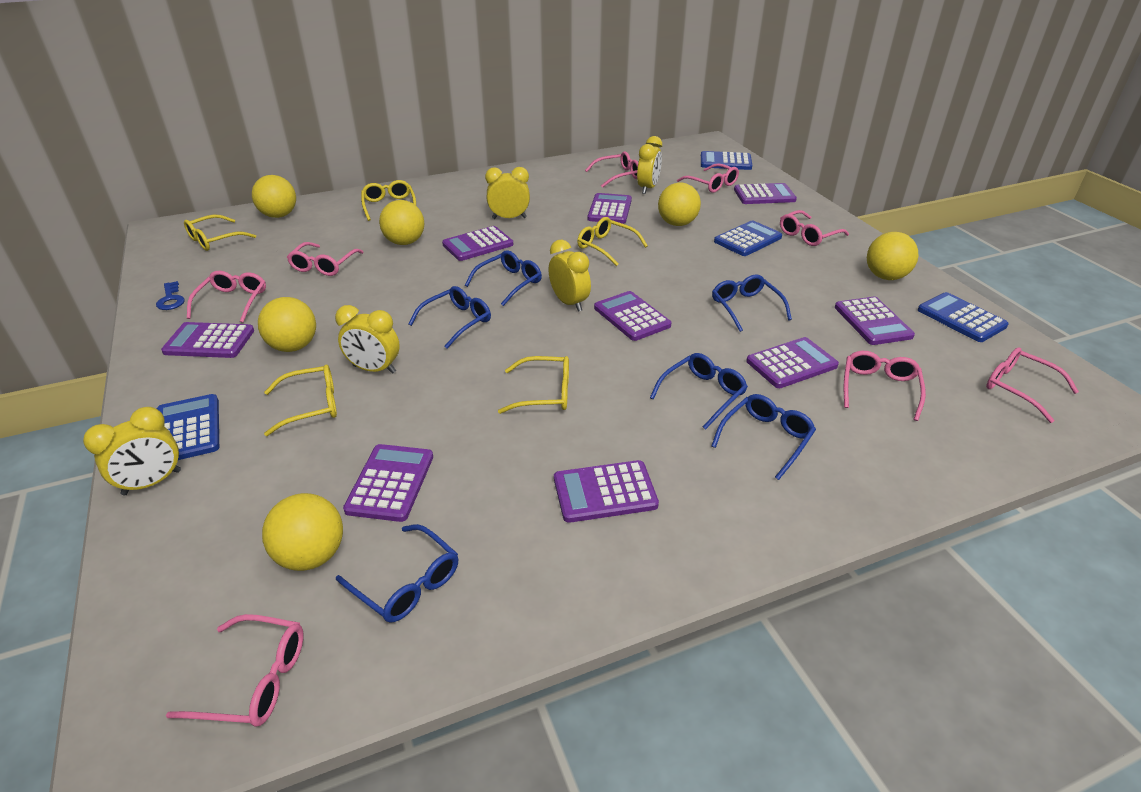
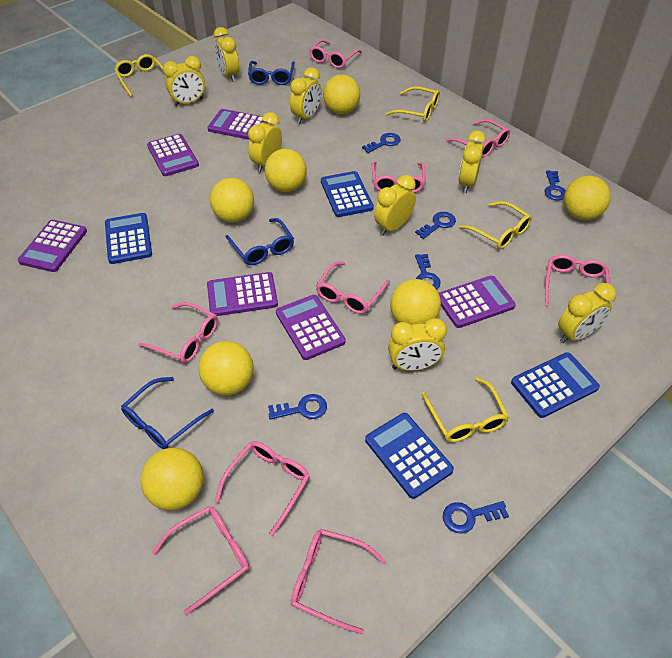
blue glasses: [336,524,458,623] [408,286,491,349] [465,250,542,306] [650,353,748,430] [711,394,816,480] [712,274,792,332] = 6 -> [121,377,214,449] [226,218,294,265] [248,61,295,85] = 3
blue key: [156,281,185,310] = 1 -> [268,394,327,420] [362,133,401,153] [415,212,456,239] [415,254,441,289] [443,501,509,534] [544,171,566,200] = 6
pink glasses: [166,614,304,727] [187,271,266,323] [287,242,364,276] [585,151,638,188] [677,163,739,193] [780,210,849,246] [844,351,926,421] [986,347,1079,423] = 8 -> [138,302,218,363] [152,506,249,615] [215,441,310,536] [291,529,386,634] [309,39,362,69] [316,262,390,314] [372,161,425,193] [446,119,510,158] [545,254,610,305] = 9
purple calculator: [161,322,254,358] [343,444,433,522] [442,226,513,261] [554,460,659,523] [587,193,632,224] [594,291,671,341] [734,183,797,204] [746,337,839,388] [835,297,915,345] = 9 -> [18,220,87,272] [147,134,199,176] [207,109,268,140] [207,272,278,316] [276,295,346,360] [439,276,516,328] = 6
yellow ball: [252,175,296,218] [258,297,316,352] [262,493,343,571] [379,200,424,245] [658,182,701,226] [867,232,919,280] = 6 -> [141,448,204,510] [198,341,254,395] [210,178,254,223] [265,149,307,192] [323,74,360,114] [390,279,441,325] [564,176,611,220] = 7
yellow clock: [83,407,181,495] [335,305,400,374] [485,167,530,219] [548,240,591,312] [637,136,662,194] = 5 -> [163,56,205,106] [214,27,239,82] [248,112,282,173] [290,67,321,124] [374,175,416,236] [388,318,447,371] [458,131,486,193] [558,283,616,343] = 8
yellow glasses: [184,214,256,251] [264,365,337,436] [361,180,416,221] [498,356,569,414] [577,217,648,266] = 5 -> [114,54,166,97] [385,86,440,122] [421,377,509,442] [459,201,532,249] = 4

